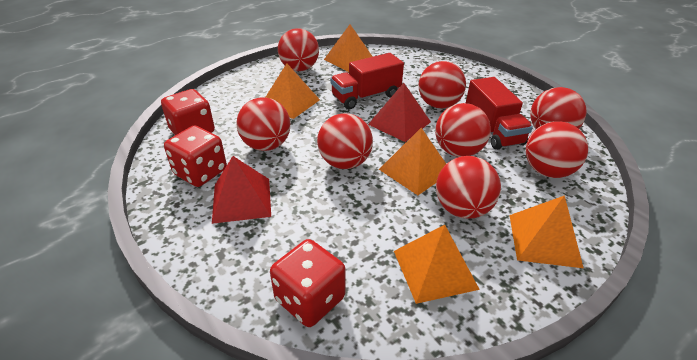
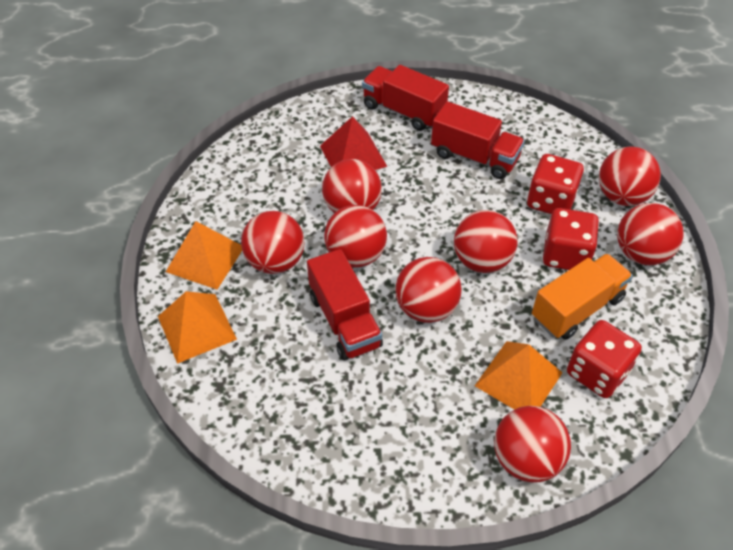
orange pyramid: [266,63,320,119] [324,24,373,72] [379,128,446,195] [394,225,480,304] [510,195,584,268] = 5 -> [158,291,237,364] [166,221,242,290] [475,341,562,410] = 3
orange truck: none = 0 -> [532,253,633,340] = 1
red pyramid: [212,156,271,224] [368,83,431,142] = 2 -> [320,116,388,170] = 1
red truck: [330,53,404,109] [466,77,533,150] = 2 -> [307,249,383,360] [362,65,449,131] [431,101,525,179] = 3

